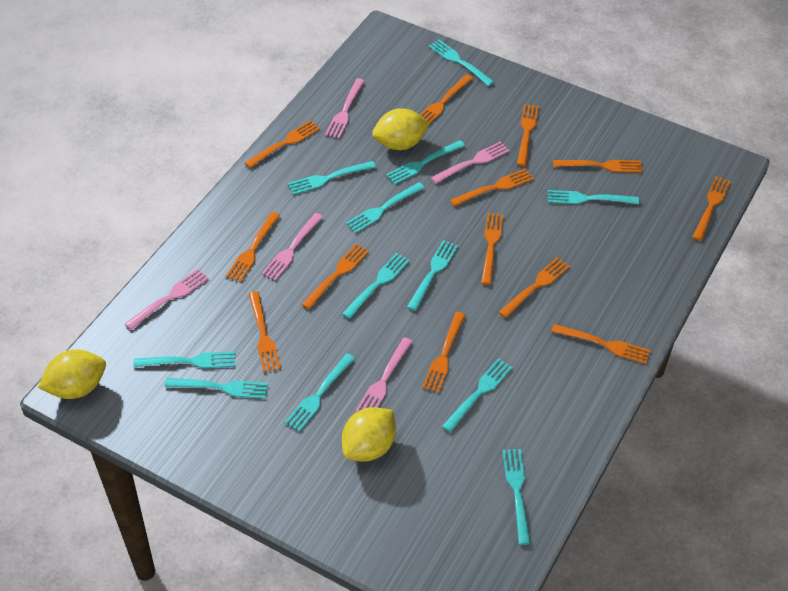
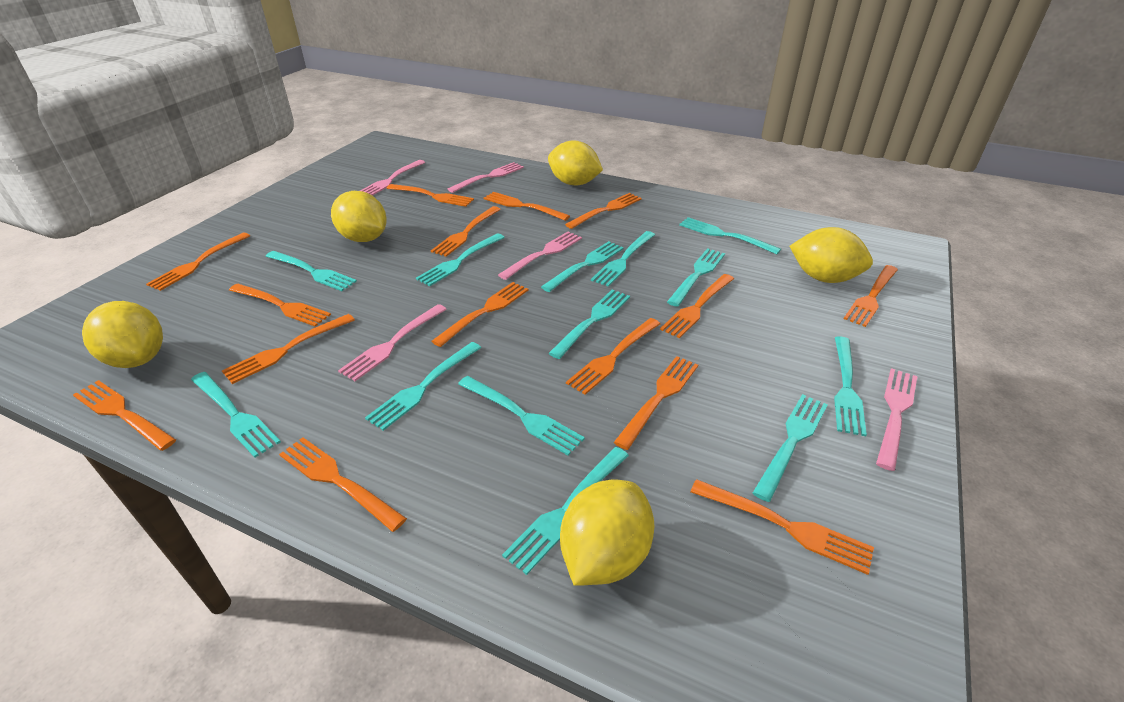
orange fork: [226,212,280,282] [245,120,320,168] [249,291,281,372] [301,244,369,309] [420,75,473,123] [422,312,465,393] [450,168,534,207] [481,213,503,285] [498,257,570,318] [517,104,539,166] [551,324,650,364] [553,160,642,173] [692,176,731,241] = 13 -> [73,380,176,451] [146,233,250,291] [222,314,355,384] [229,284,331,327] [279,437,407,532] [386,184,474,207] [431,206,501,257] [431,282,529,347] [484,192,570,221] [565,193,642,229] [566,318,660,395] [614,356,698,450] [660,274,734,338] [691,479,874,575] [844,265,898,327] = 15
turquoise fork: [133,351,235,368] [165,378,268,399] [285,353,355,432] [288,161,376,195] [342,253,410,319] [346,182,424,233] [386,140,465,184] [407,240,458,311] [429,40,494,86] [442,358,513,432] [502,449,531,545] [548,190,639,204] = 12 -> [191,372,281,458] [266,251,357,291] [365,342,481,431] [416,233,505,286] [458,376,585,456] [502,447,629,575] [541,241,624,292] [549,289,630,359] [591,231,655,287] [667,248,725,307] [679,217,781,254] [753,394,828,502] [834,336,867,436] = 13
yellow lemon: [38,350,106,399] [342,407,396,462] [372,108,430,150] = 3 -> [82,301,163,368] [331,191,387,242] [548,140,603,185] [560,480,654,585] [790,227,873,283] = 5

